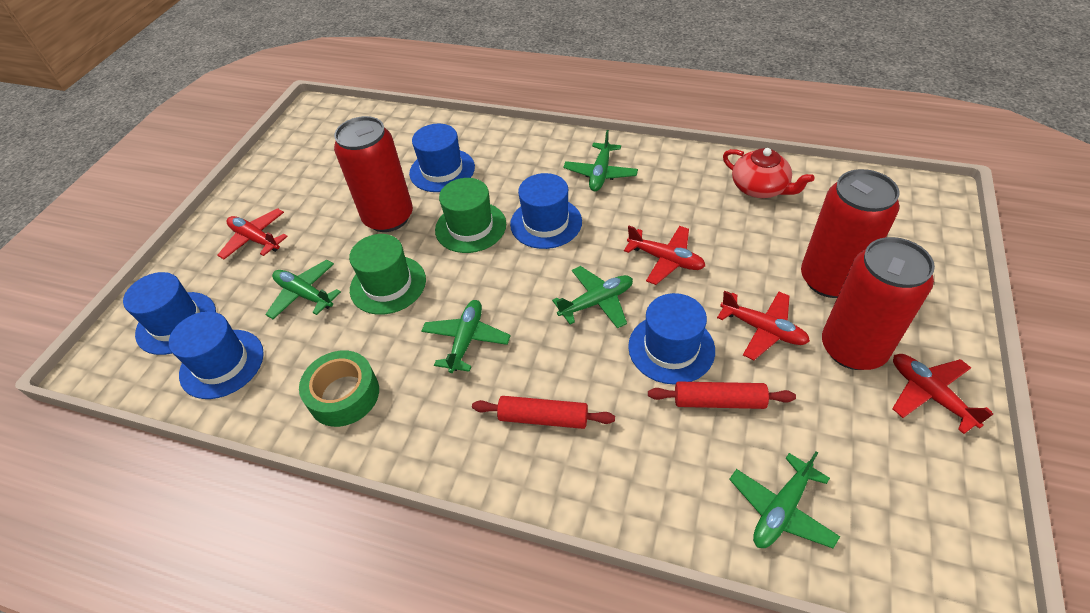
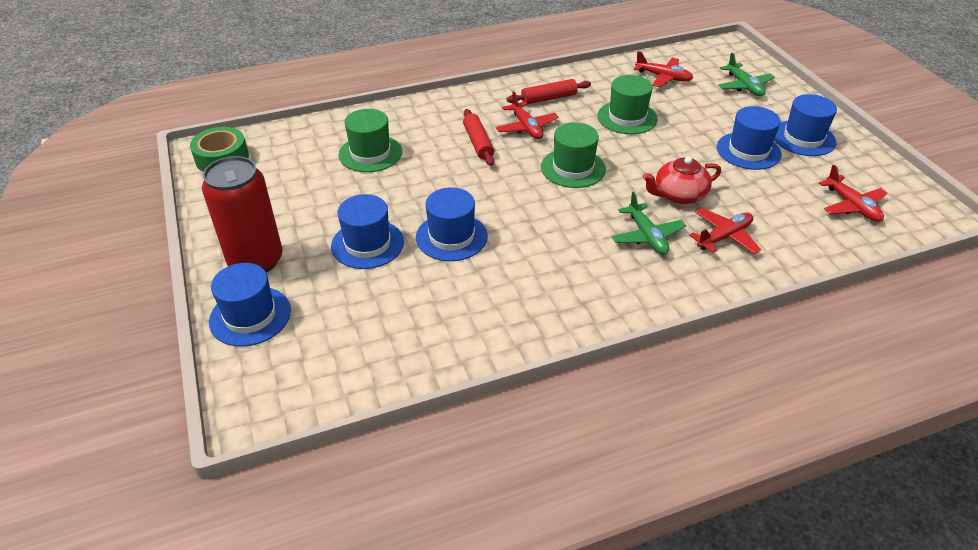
green hat: [349,234,426,315] [435,178,506,253] = 2 -> [339,109,402,172] [541,122,606,188] [597,75,658,134] = 3
green plane: [265,260,341,319] [421,300,511,373] [552,266,633,329] [563,130,638,191] [729,451,840,548] = 5 -> [611,192,686,255] [718,53,775,96] = 2
red can: [334,116,413,232] [801,169,900,298] [822,237,935,370] = 3 -> [202,156,283,273] = 1

